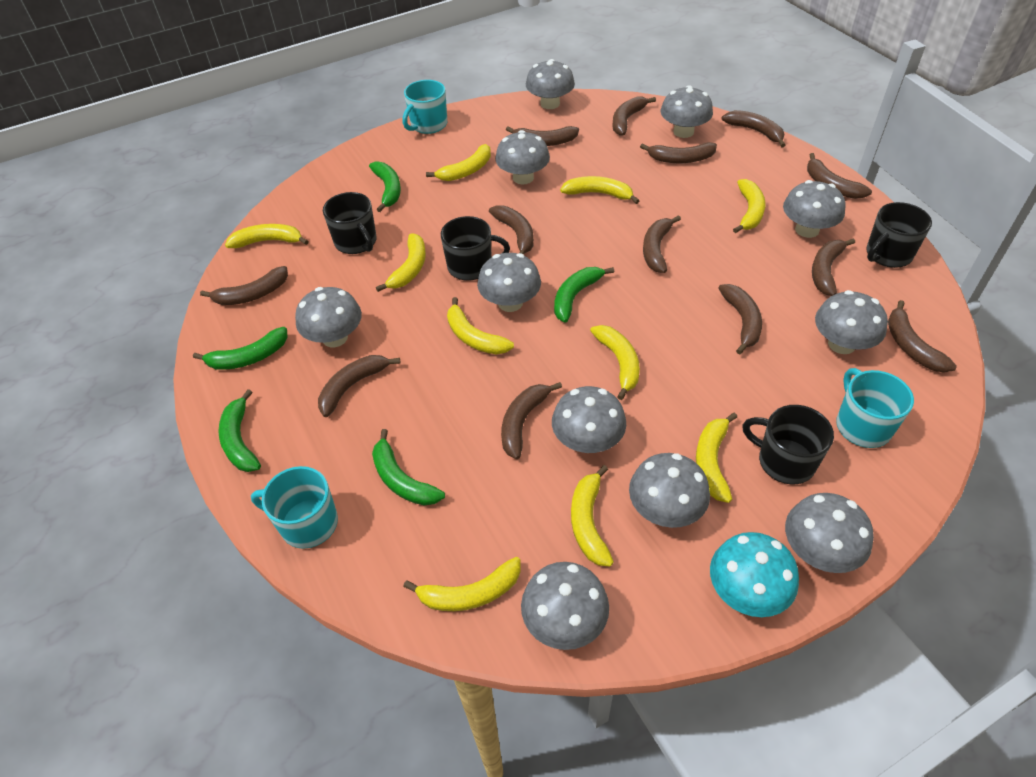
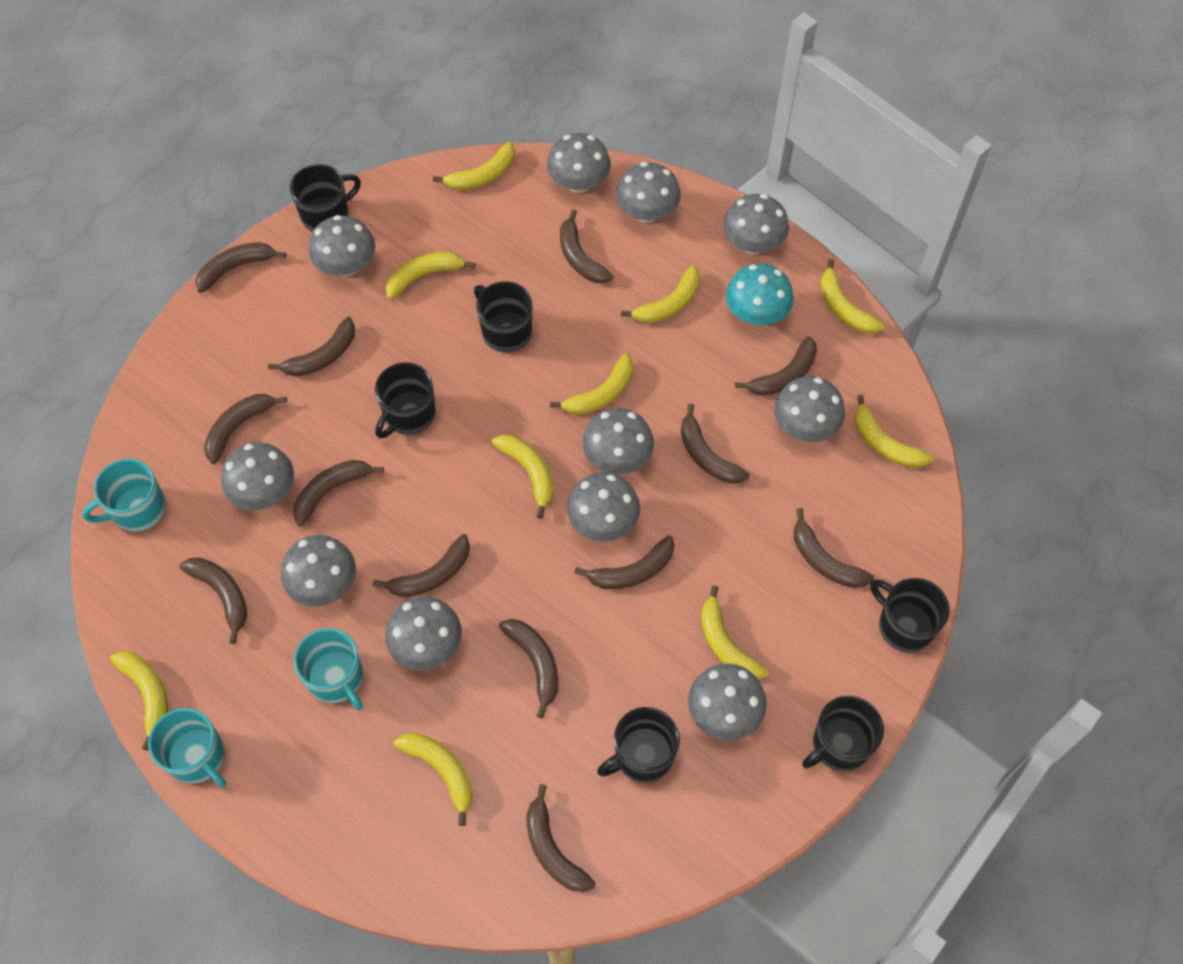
black mug: [323,192,377,254] [441,216,510,281] [742,405,834,484] [866,202,932,268] = 4 -> [290,164,361,232] [375,362,436,439] [474,281,533,352] [597,707,680,783] [802,696,884,771] [870,578,950,652] = 6
green banana: [193,327,288,370] [218,389,261,472] [369,161,401,212] [372,429,445,505] [554,267,614,323] = 5 -> none = 0

